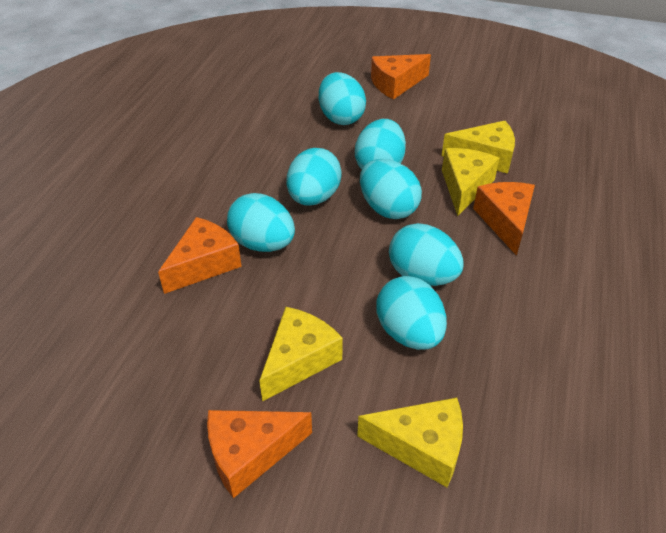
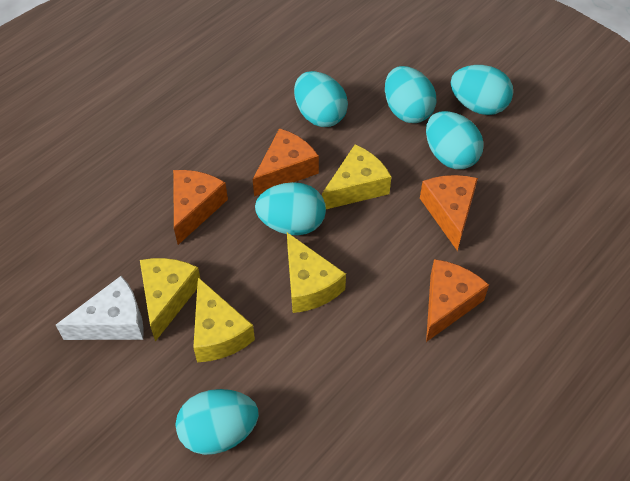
turquoise egg: [227,193,295,252] [286,148,342,206] [319,72,366,125] [355,119,406,170] [360,159,422,219] [376,276,447,350] [389,223,463,286] = 7 -> [175,389,259,455] [255,182,326,235] [294,71,348,127] [385,66,436,123] [426,111,484,169] [451,65,513,115] = 6
white cheese: none = 0 -> [56,276,144,340] = 1

